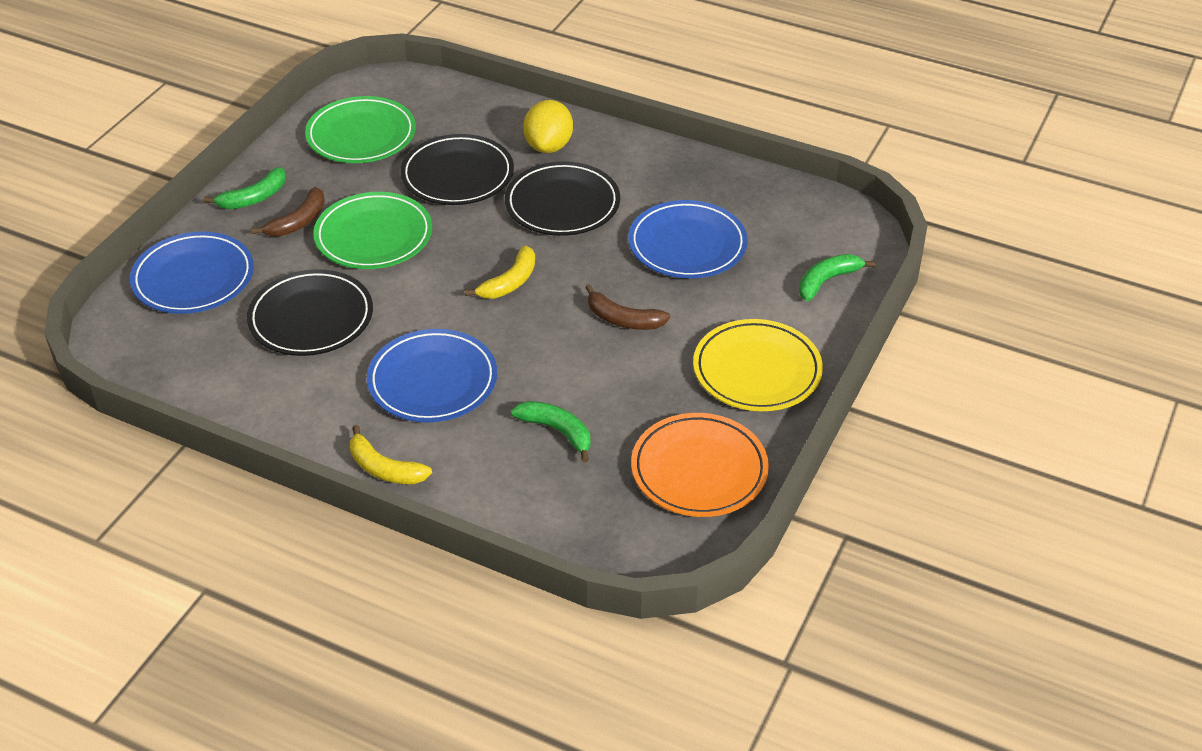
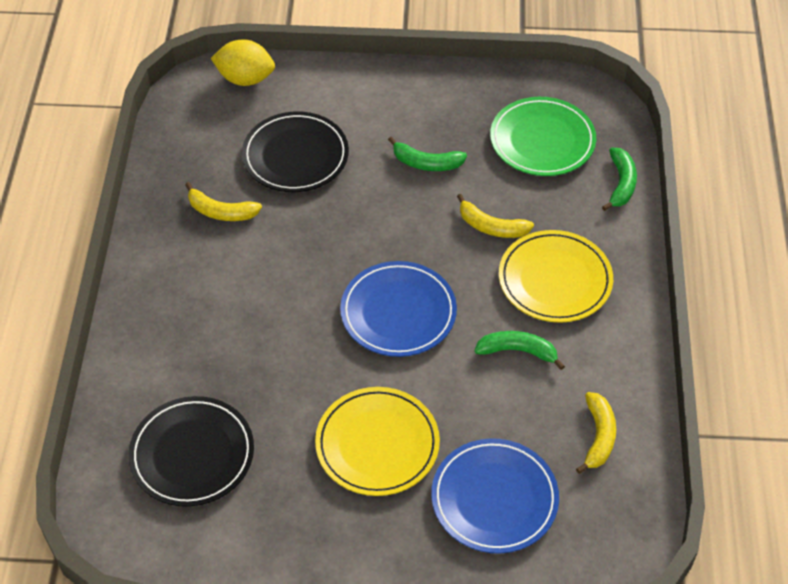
black plate: [247,269,373,356] [400,134,514,205] [505,161,620,236] = 3 -> [129,396,254,507] [242,112,349,192] = 2
blue plate: [130,232,254,314] [367,329,497,422] [629,200,748,278] = 3 -> [340,261,457,357] [431,438,559,554] = 2
brown banana: [252,187,325,237] [585,284,670,330] = 2 -> none = 0
green plate: [305,96,416,163] [313,192,432,269] = 2 -> [490,97,596,176] = 1
orange plate: [631,413,769,517] = 1 -> none = 0
yellow banana: [350,425,432,484] [465,246,535,299] = 2 -> [185,182,262,221] [457,194,534,238] [576,392,616,474] = 3
yellow plate: [693,319,823,411] = 1 -> [315,387,440,496] [499,230,613,323] = 2

